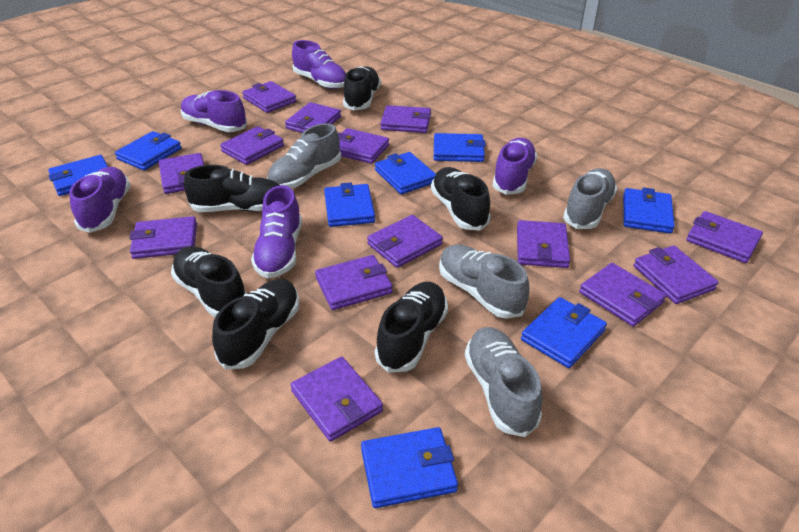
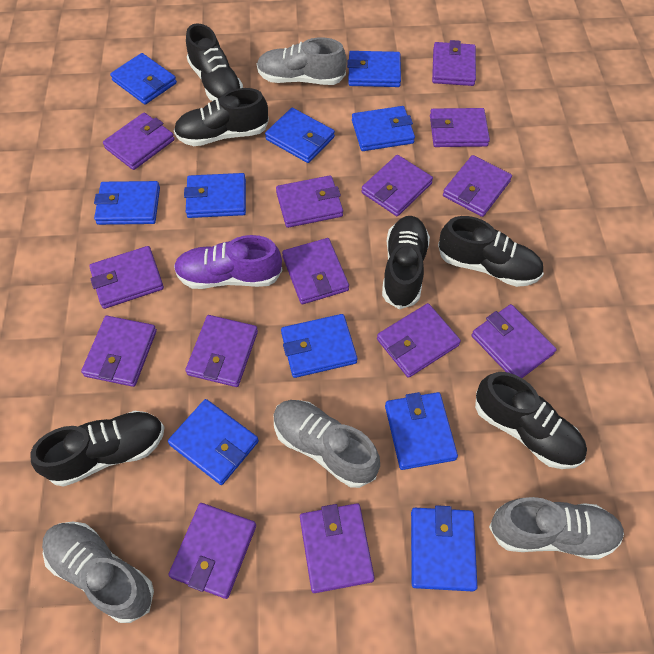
blue wallet: [48,155,108,196] [115,131,182,171] [324,183,375,227] [361,427,458,508] [375,152,436,194] [434,133,486,162] [521,297,607,368] [623,188,675,234] = 8 -> [94,181,160,225] [110,53,177,105] [168,399,259,485] [184,173,246,218] [265,108,335,163] [281,314,357,378] [347,51,401,87] [352,106,415,151] [385,392,458,470] [411,505,477,591] = 10
purple shoe: [69,167,131,233] [181,90,247,132] [251,185,302,278] [292,40,346,89] [493,138,537,195] = 5 -> [174,235,282,289] = 1

